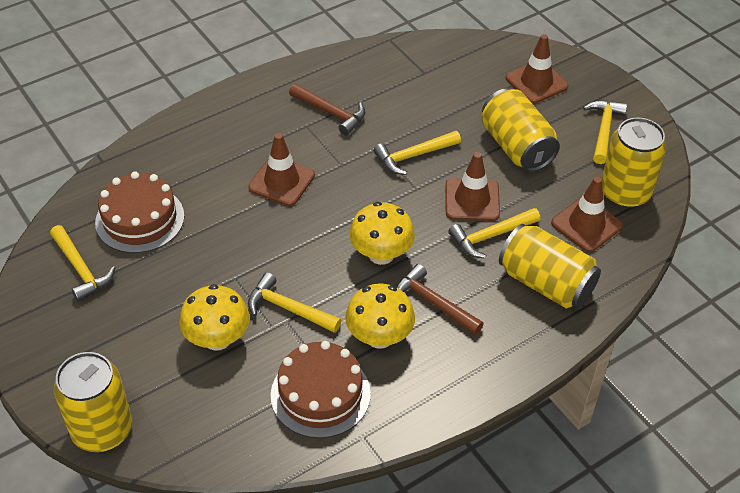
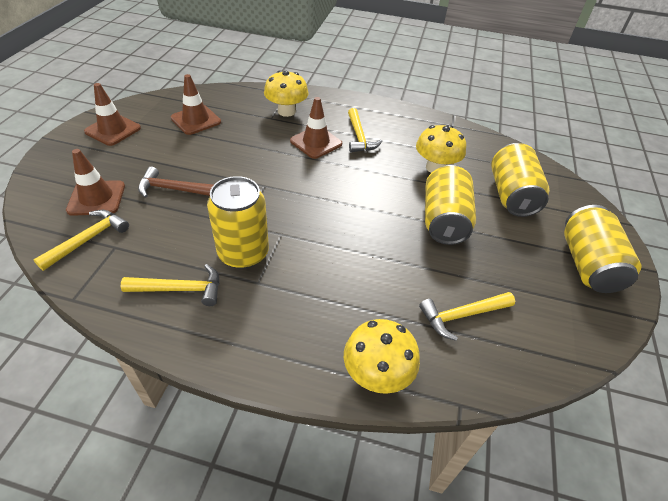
brown cake: [95,172,184,253] [271,341,371,438] = 2 -> none = 0
brown hammer: [289,84,365,135] [396,264,484,335] = 2 -> [138,167,213,198] = 1
yellow hammer: [50,225,115,302] [248,273,341,333] [373,131,461,175] [448,208,540,259] [583,100,627,164] = 5 -> [33,210,129,271] [121,264,219,306] [348,108,382,152] [419,292,515,341] = 4

